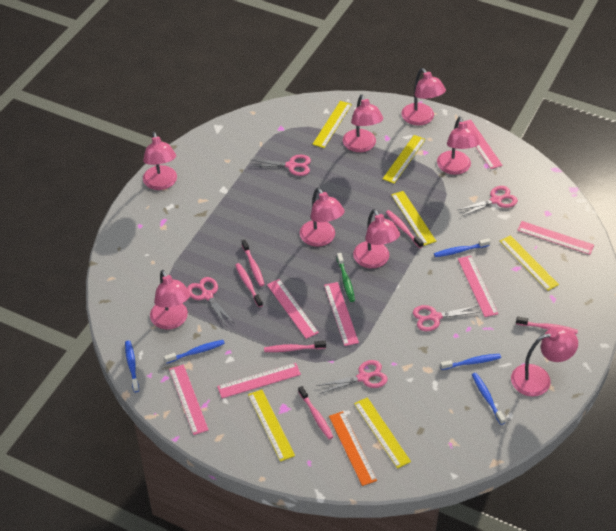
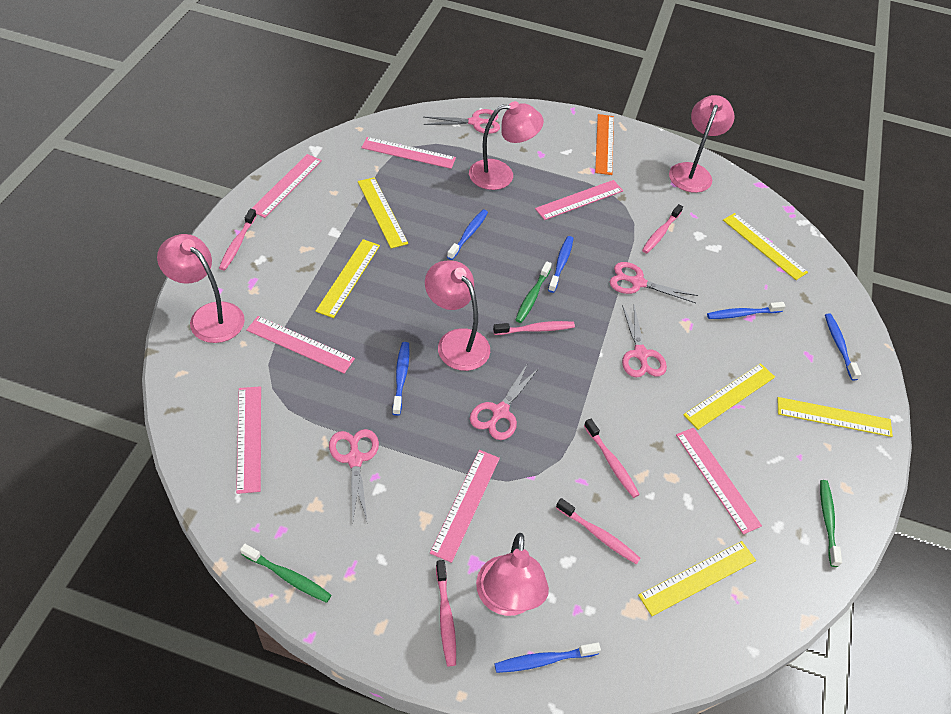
blue toothbrush: [125,340,139,392] [164,340,225,364] [434,238,491,257] [440,354,501,370] [472,373,506,425] = 5 -> [392,342,409,416] [447,209,488,260] [495,643,601,673] [548,236,574,293] [707,302,786,319] [825,314,861,381] = 6
green toothbrush: [337,253,355,302] = 1 -> [240,544,332,603] [516,261,552,323] [820,480,842,567] = 3
pink lamp: [143,132,177,190] [150,270,190,330] [300,187,345,247] [343,94,383,152] [353,209,400,268] [401,68,446,125] [437,116,480,175] [511,327,578,397] = 8 -> [157,234,245,343] [425,260,490,371] [469,101,544,190] [476,533,549,616] [669,95,734,193] = 5

